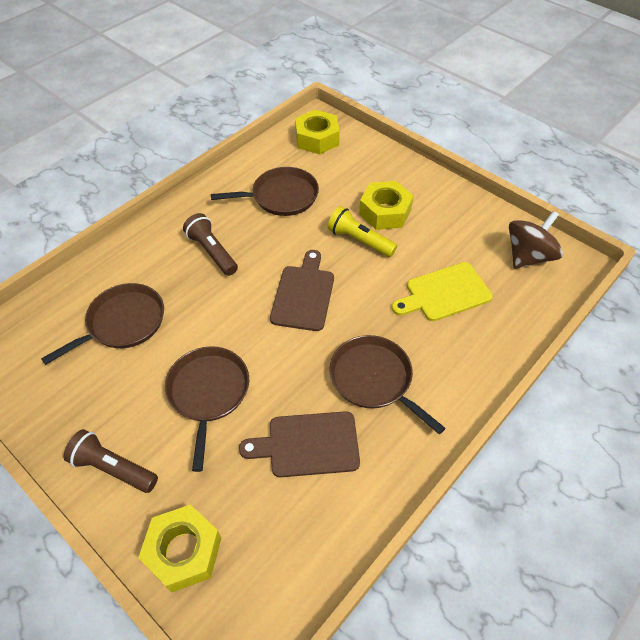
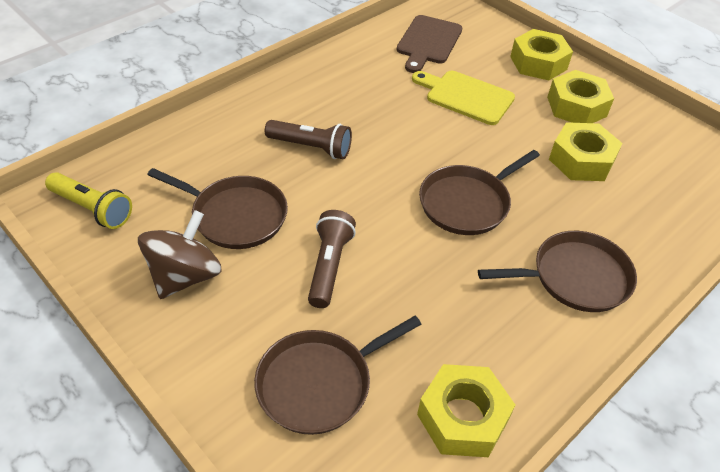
brown cutting board: [239,411,360,477] [270,250,334,331] = 2 -> [397,15,462,73] = 1
yellow nut: [138,505,221,592] [295,110,340,154] [359,181,414,230] = 3 -> [417,364,515,457] [510,29,573,80] [547,70,614,123] [549,122,622,181] = 4

